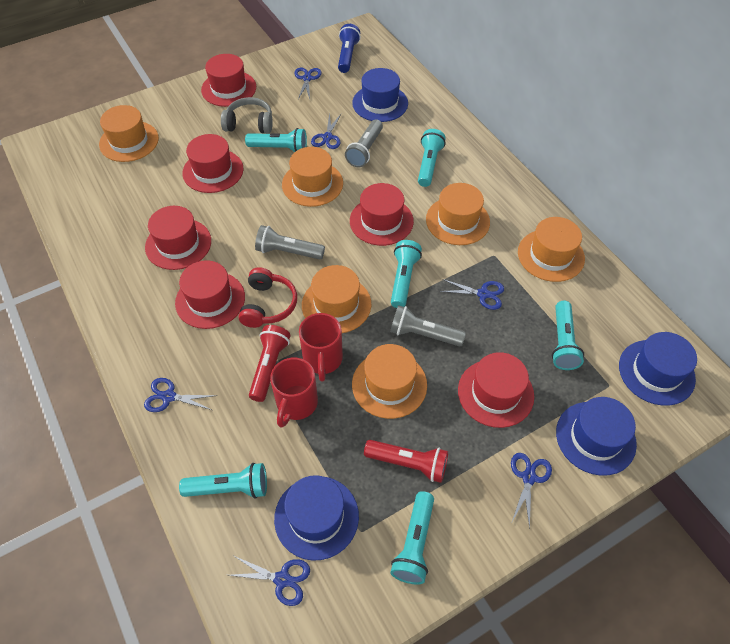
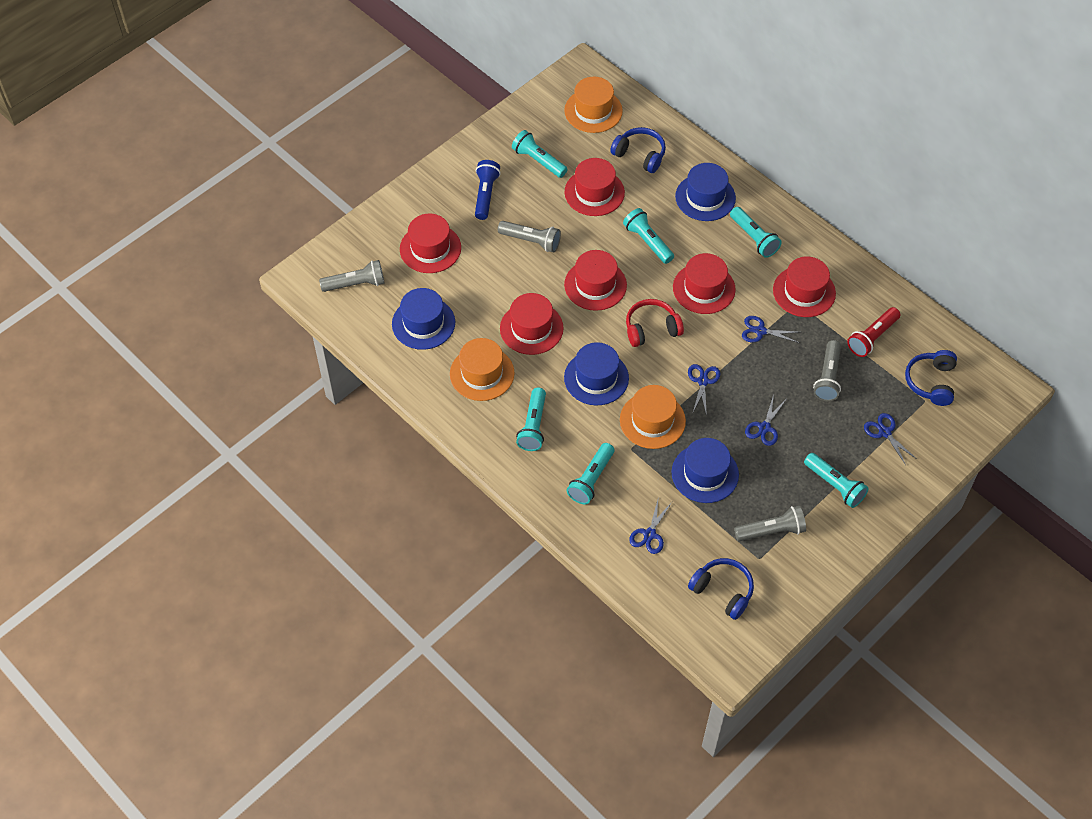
blue headphones: none = 0 -> [610,127,666,173] [688,558,754,620] [905,350,957,406] = 3
blue scissors: [144,378,217,412] [230,556,310,606] [294,68,322,99] [311,112,341,149] [439,279,504,310] [511,453,552,529] = 6 -> [629,500,672,554] [688,364,720,416] [742,316,799,343] [745,394,786,446] [864,413,917,465] = 5
grey flashlight: [255,225,325,259] [345,119,383,167] [390,305,466,347] = 3 -> [319,260,384,292] [498,221,561,252] [734,506,806,541] [813,340,841,401] = 4
grey headphones: [221,97,273,134] = 1 -> none = 0
orange hat: [99,105,159,162] [282,147,343,207] [302,265,371,333] [352,344,427,419] [426,183,490,245] [518,217,585,282] = 6 -> [450,338,515,401] [564,77,623,133] [620,385,686,449] = 3
red flashlight: [249,325,291,402] [364,440,448,483] = 2 -> [847,307,900,357] = 1
red mug: [270,358,318,428] [299,313,343,382] = 2 -> none = 0

